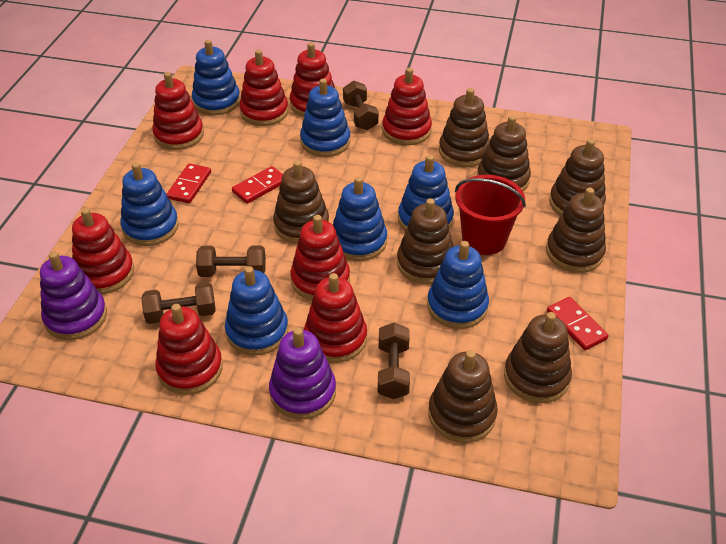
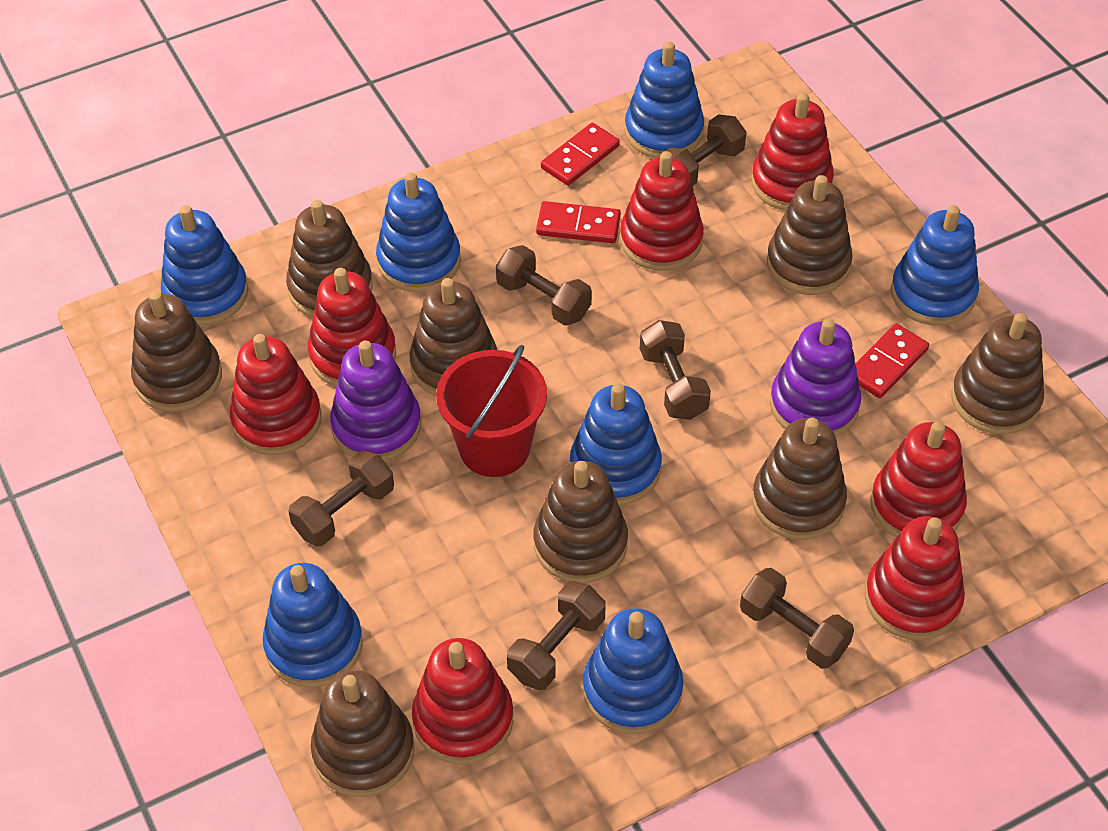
brown dumbbell: [141,282,215,324] [196,245,266,277] [343,81,379,130] [378,322,410,399] = 4 -> [288,450,394,546] [496,245,592,326] [507,581,606,690] [640,320,711,420] [666,114,746,186] [740,568,854,669] = 6
red stacking toy: [72,208,134,294] [152,72,204,150] [155,304,223,395] [239,50,288,126] [290,42,335,117] [290,215,350,301] [304,273,367,363] [382,68,432,145] = 8 -> [230,334,321,455] [308,268,396,386] [412,638,513,764] [620,151,704,271] [751,93,834,211] [865,516,965,640] [870,421,967,537] = 7

